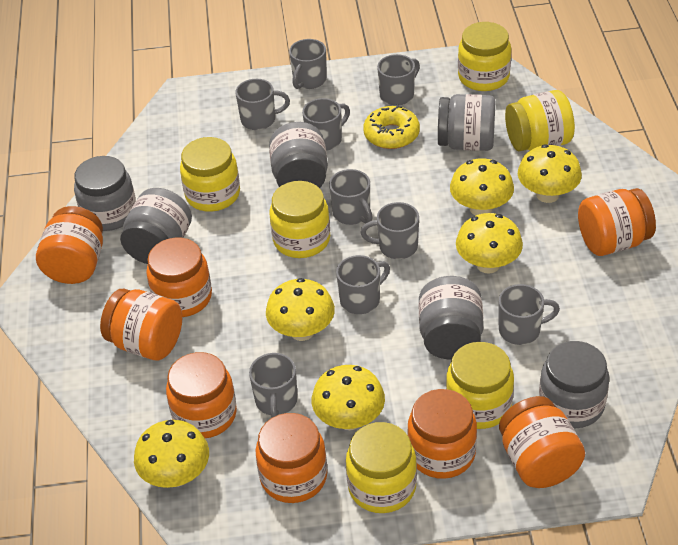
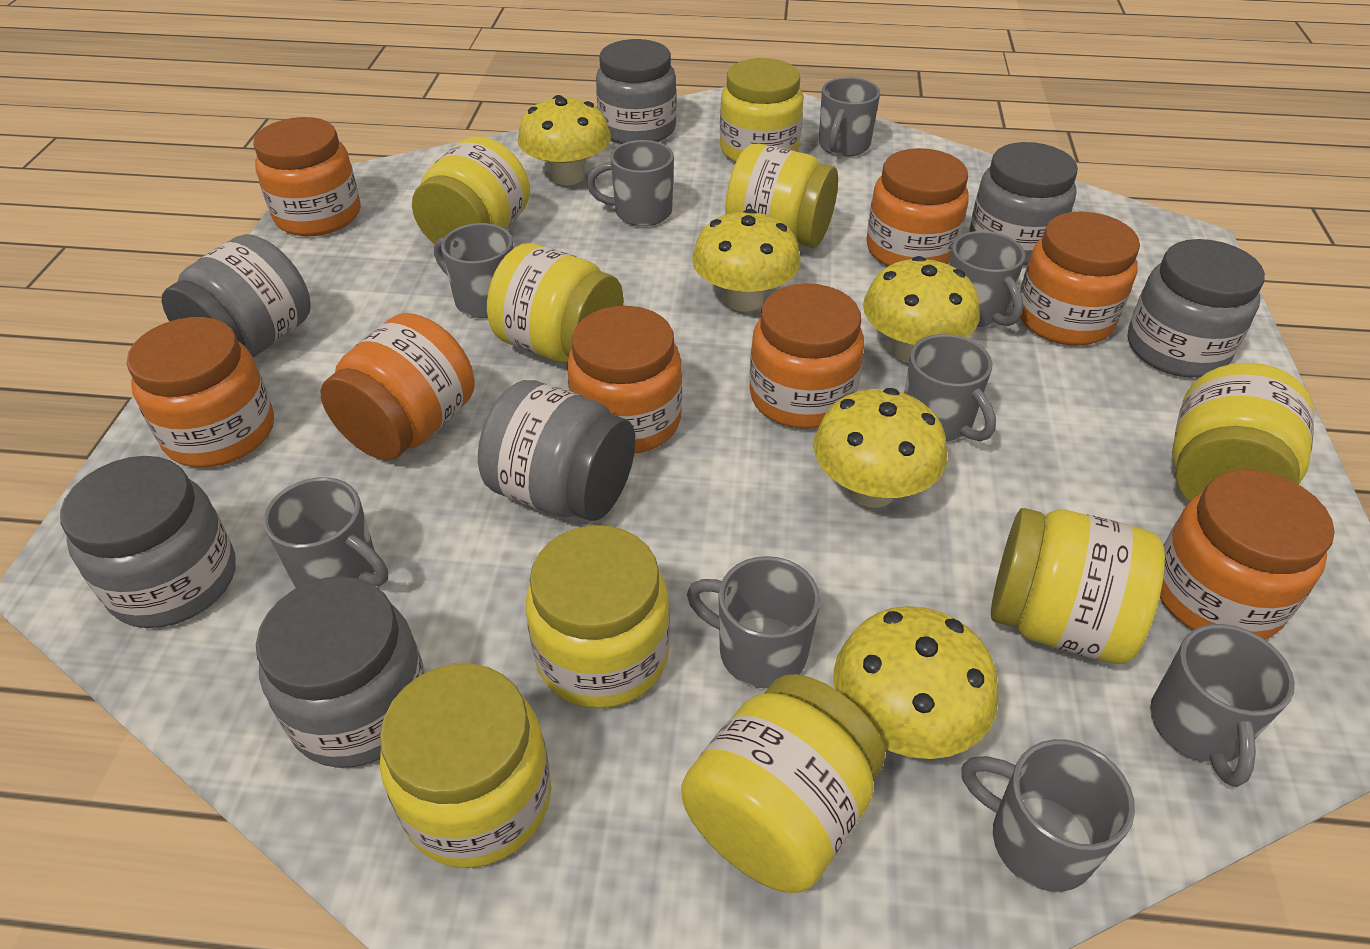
grey jar: [74,156,136,231] [120,188,192,264] [269,122,328,188] [419,276,484,359] [438,94,496,151] [539,341,609,428] = 6 -> [60,456,236,628] [162,234,311,357] [256,576,425,768] [478,380,635,521] [596,39,677,144] [969,142,1078,265] [1128,239,1265,377] = 7
yellow donut: [363,104,420,149] = 1 -> none = 0
yellow jar: [180,137,240,212] [269,181,330,258] [346,422,417,513] [446,342,514,429] [458,22,511,91] [505,90,575,151] = 6 -> [380,663,551,868] [412,136,530,244] [487,243,623,362] [526,525,670,709] [681,674,886,893] [720,58,803,163] [725,144,838,248] [991,508,1165,664] [1172,363,1314,501] = 9
yellow mushroom: [134,420,209,488] [266,278,335,341] [312,365,385,430] [450,158,514,216] [456,213,523,274] [518,144,582,203] = 6 -> [518,95,611,185] [692,209,801,312] [813,388,947,508] [834,606,999,759] [863,256,980,363] = 5

